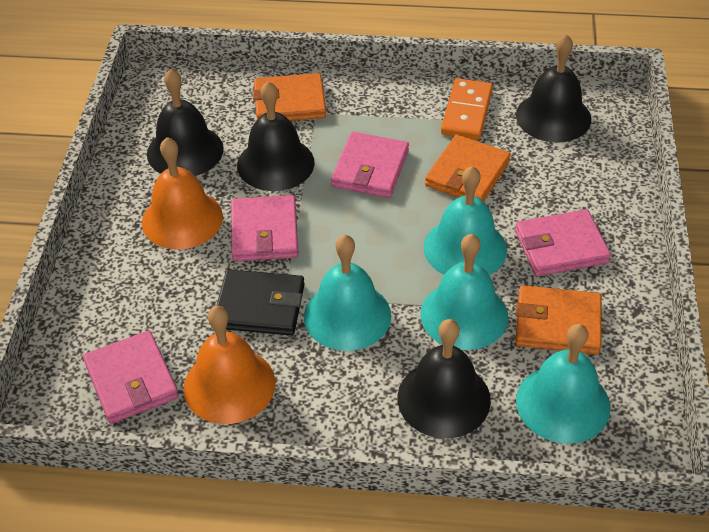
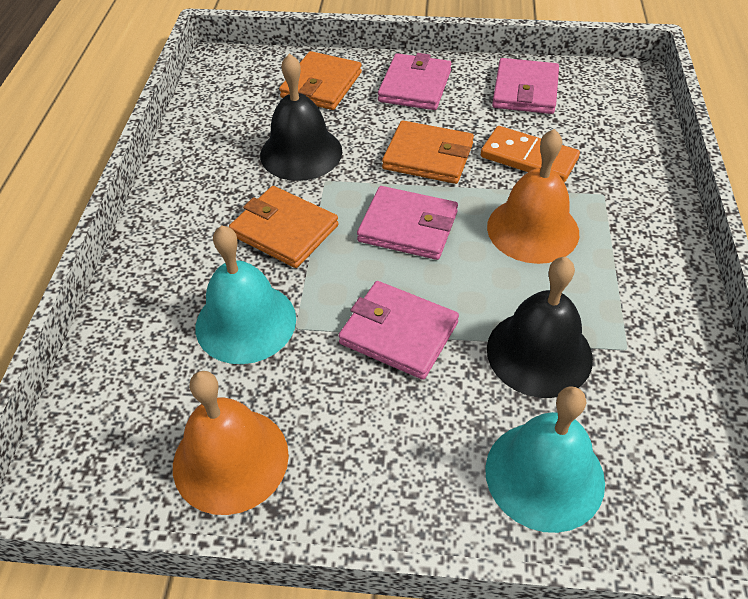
black bell: [147,69,224,176] [237,81,315,191] [398,319,491,438] [516,34,591,142] = 4 -> [260,53,342,181] [487,256,593,398] = 2
black wallet: [217,269,305,336] = 1 -> none = 0
turquoise bell: [304,235,391,351] [420,234,508,350] [423,166,507,275] [516,324,611,444] = 4 -> [196,225,296,364] [485,386,605,533] = 2

